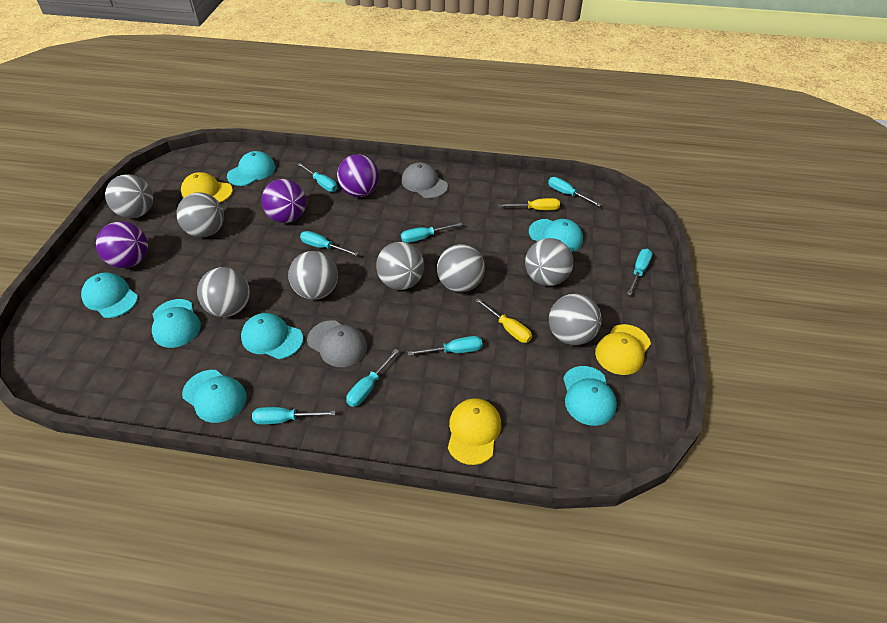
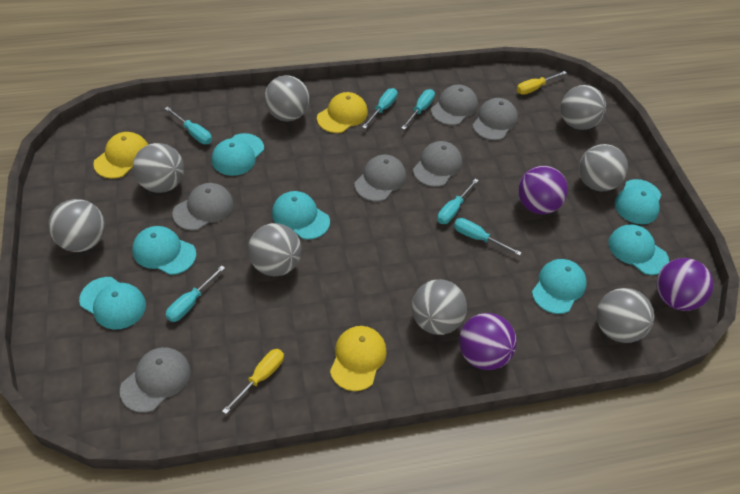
grey cap: [307,320,367,367] [402,162,448,198] = 2 -> [120,347,191,413] [172,183,233,231] [354,155,406,202] [413,141,462,187] [431,85,478,125] [472,98,518,140] = 6
turquoise screwdriver: [252,407,335,425] [297,163,337,192] [300,231,359,256] [346,349,399,407] [401,223,463,243] [408,336,483,356] [548,177,601,206] [627,249,652,296] = 8 -> [165,107,212,144] [166,265,225,322] [362,88,398,129] [401,89,435,130] [437,179,479,224] [454,218,522,256] = 6

